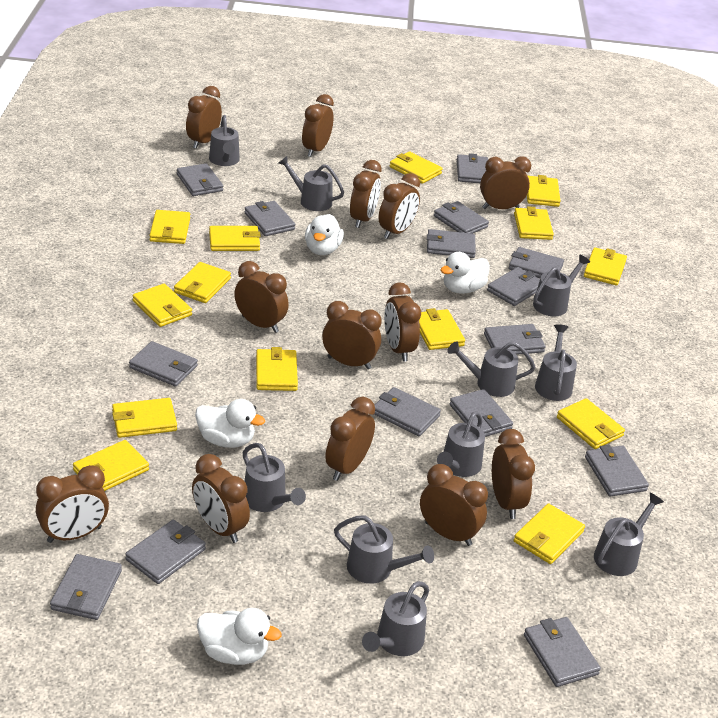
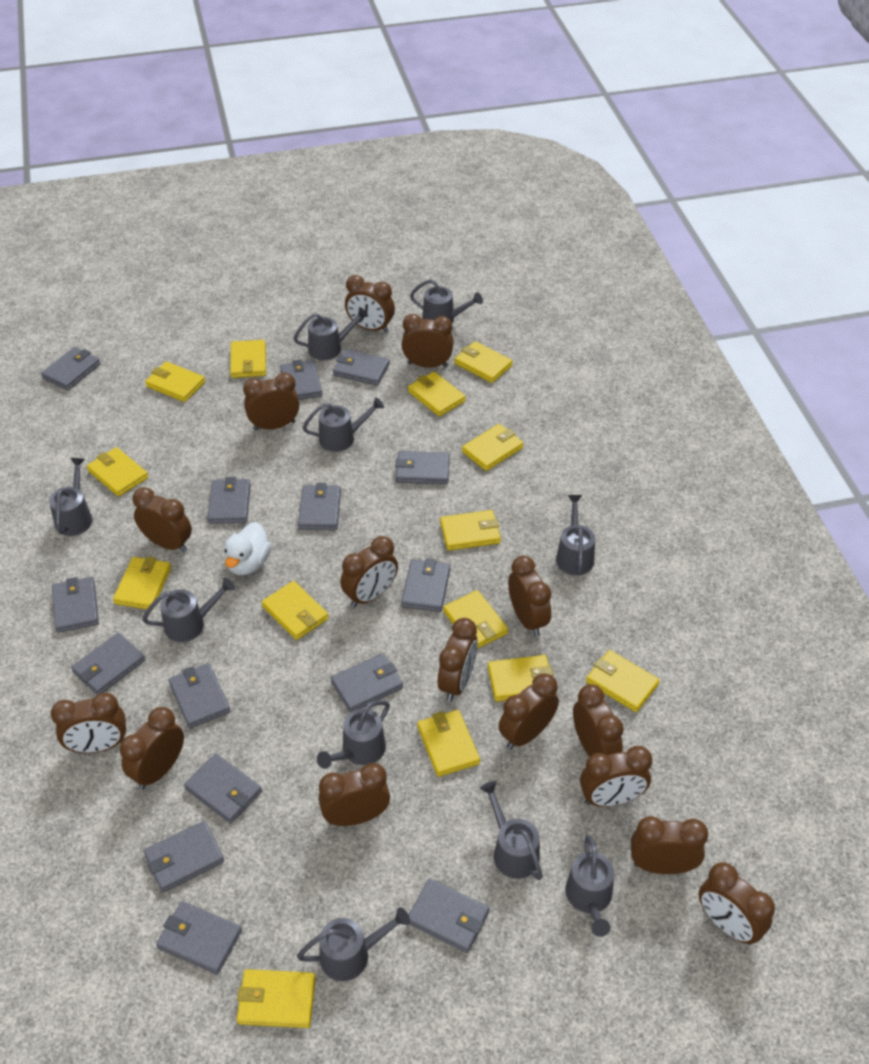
brown clock: [36,465,109,543] [186,86,222,149] [192,454,250,543] [234,261,289,333] [302,94,334,157] [322,301,382,369] [325,397,375,481] [350,160,382,228] [379,173,420,239] [384,282,421,362] [420,464,488,546] [480,156,531,209] [492,429,535,519] = 13 -> [51,693,126,753] [120,707,184,789] [133,487,192,552] [243,373,299,430] [319,763,390,826] [340,536,398,607] [345,275,395,333] [402,314,454,368] [438,618,478,701] [499,673,559,749] [508,556,551,636] [573,684,624,757] [580,746,652,807] [631,816,708,874] [699,862,775,945] = 15
white duck: [195,399,265,448] [197,608,281,665] [305,214,344,255] [441,252,490,294] = 4 -> [224,522,271,575] = 1

